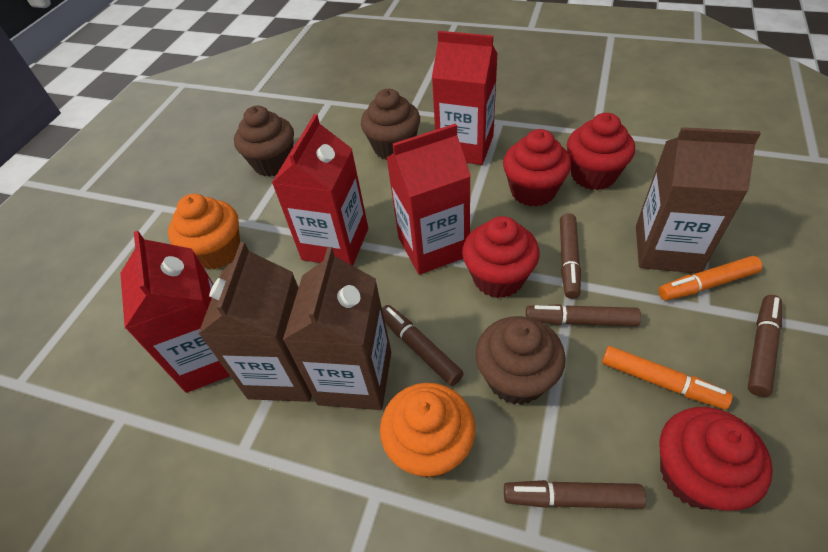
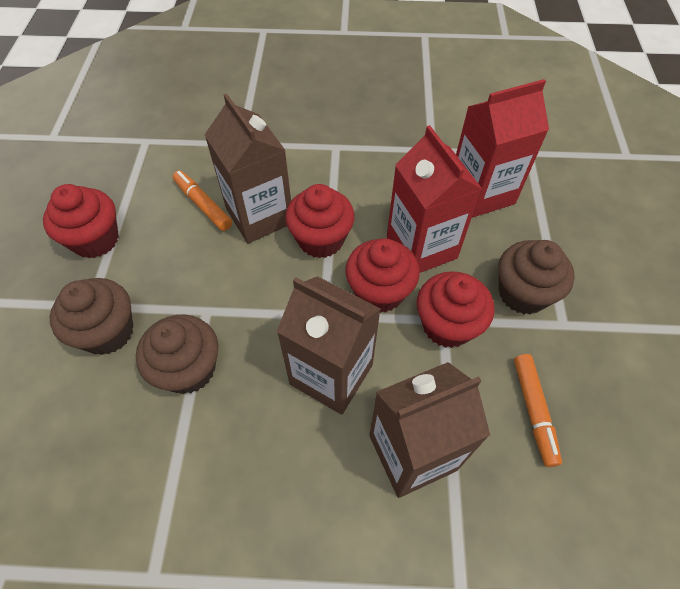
brown marker: [382,305,464,386] [504,480,646,509] [526,304,641,326] [560,213,581,299] [748,295,782,397] = 5 -> none = 0
orange cupcake: [168,194,240,270] [380,383,475,478] = 2 -> none = 0
red carton: [120,231,230,393] [272,114,368,266] [387,123,471,275] [432,31,498,165] = 4 -> [387,125,482,273] [456,79,549,218] = 2

